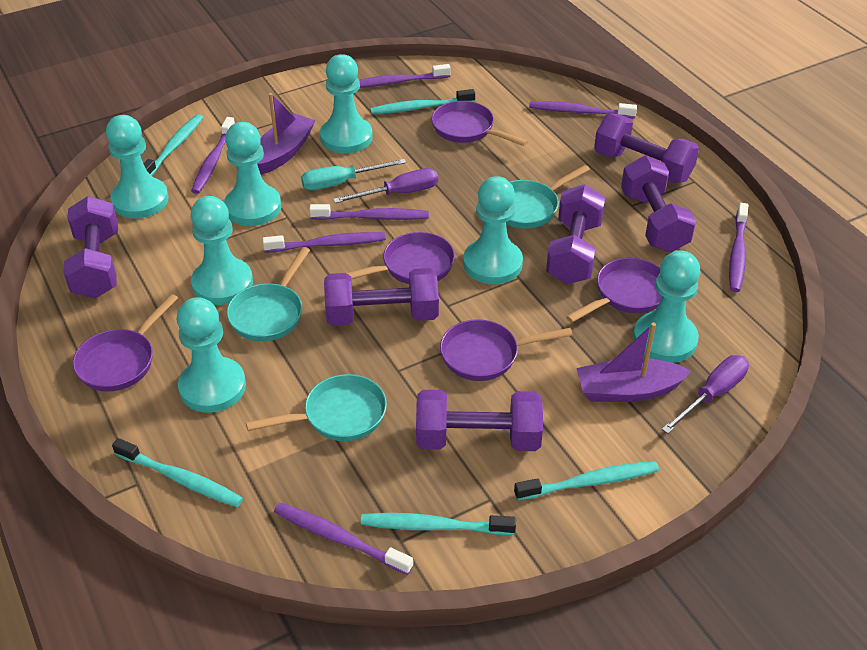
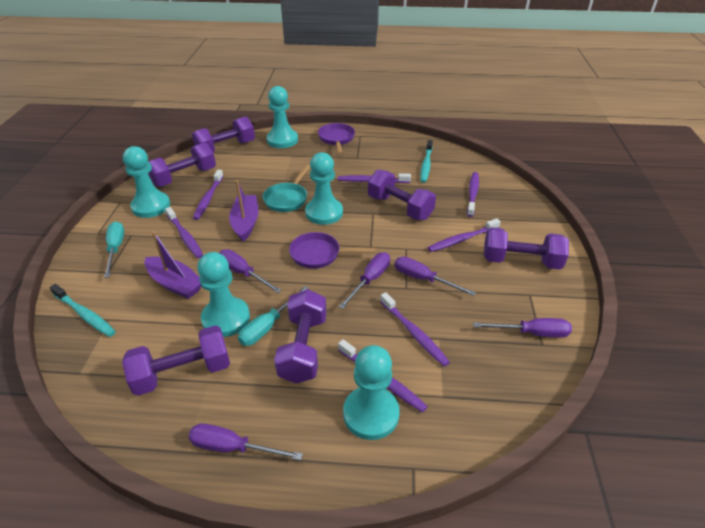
purple pan: [73,294,178,392] [347,232,455,284] [431,101,528,146] [440,319,573,381] [566,258,662,323] = 5 -> [289,232,376,269] [318,123,355,154] = 2
purple screwdriver: [333,168,438,203] [662,355,749,434] = 2 -> [188,423,303,461] [220,249,282,293] [338,252,390,309] [395,257,476,296] [473,318,572,338] = 5
turquoise pan: [227,247,310,342] [246,374,387,441] [506,165,590,228] = 3 -> [263,165,310,212] = 1
turquoise pawn: [106,115,169,218] [177,297,246,413] [191,196,253,305] [224,122,281,226] [320,54,373,154] [463,176,523,284] [633,251,700,363] = 7 -> [123,146,170,218] [197,252,250,337] [267,86,298,148] [305,152,343,225] [343,345,400,440] = 5
turquoise screwdriver: [301,159,406,190] = 1 -> [104,222,124,278] [238,286,309,346] = 2
turquoise toothbrush: [112,438,243,507] [143,114,203,176] [361,513,516,535] [370,89,475,114] [514,461,659,501] = 5 -> [49,284,116,337] [420,140,433,183] = 2

